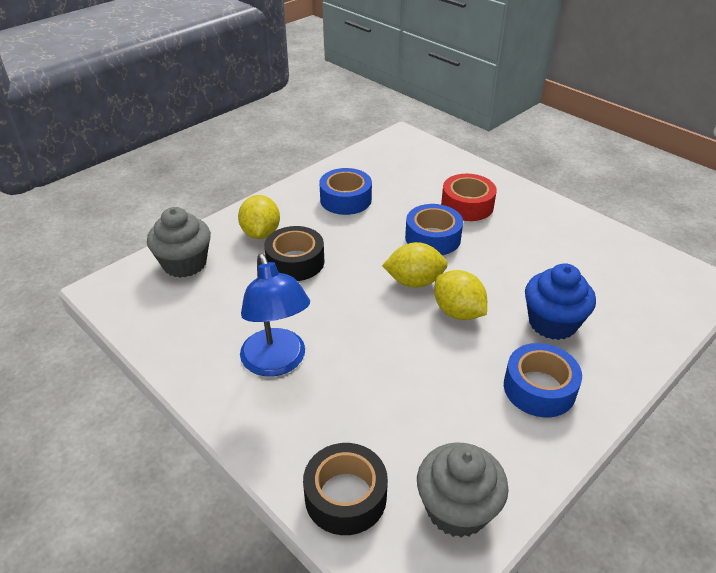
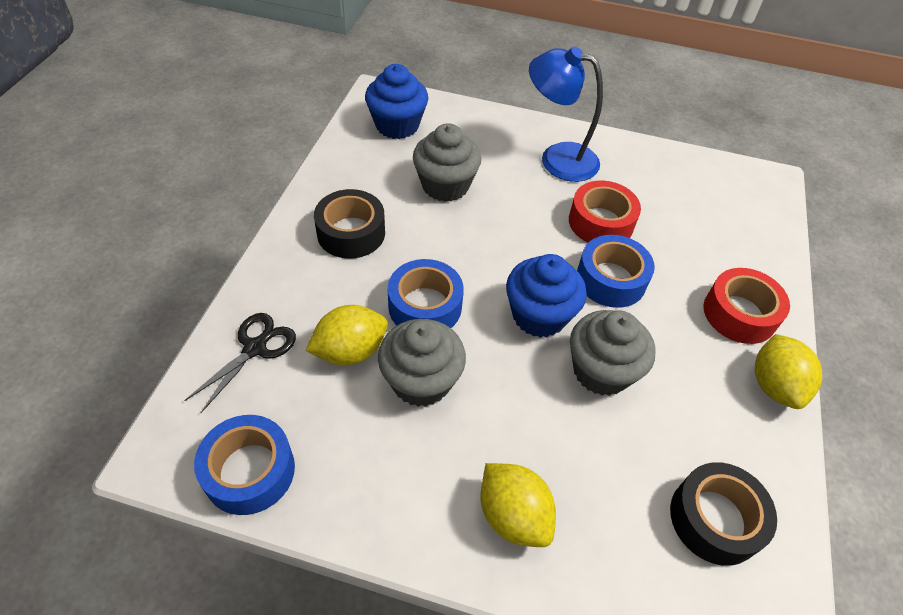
black scissors: none = 0 -> [184,313,296,413] = 1
blue cupcake: [525,263,596,340] = 1 -> [365,64,428,139] [506,254,587,338] = 2
grey cupcake: [147,207,211,278] [417,442,509,538] = 2 -> [378,319,466,407] [413,123,481,202] [570,310,656,396] = 3
red tape: [441,174,497,221] = 1 -> [569,180,641,243] [703,268,790,344] = 2

